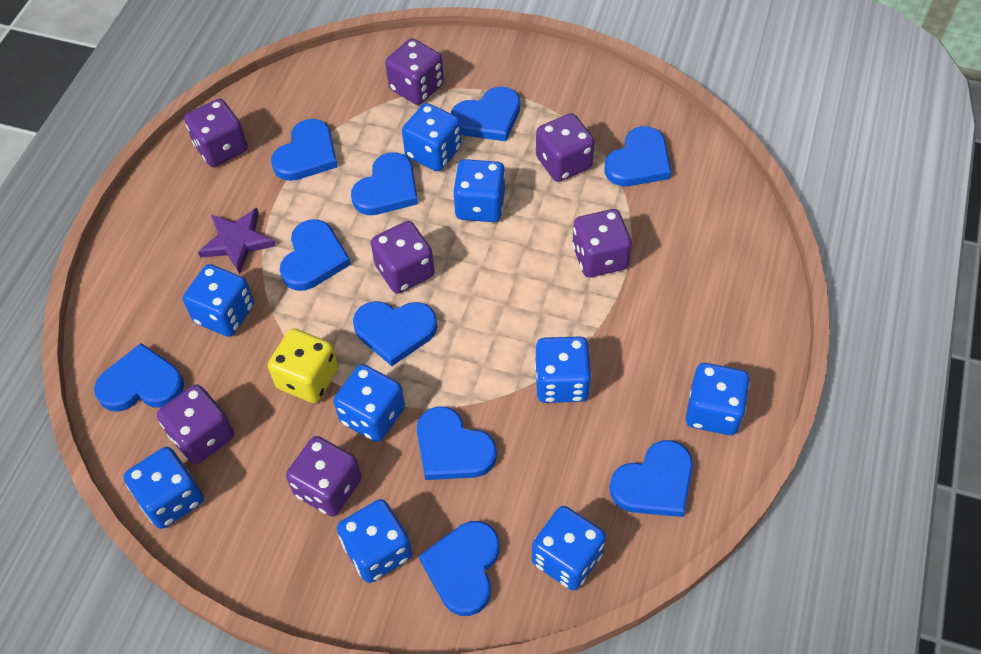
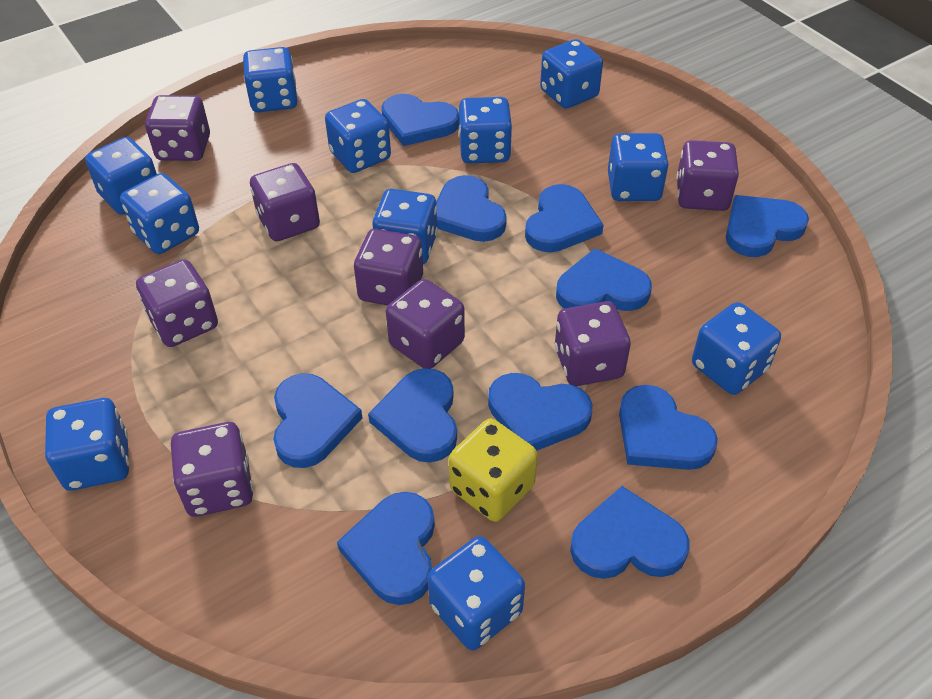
blue dice: [124,447,204,529] [183,264,254,337] [334,364,405,442] [337,499,412,583] [402,103,462,171] [453,159,505,222] [532,506,606,590] [535,336,592,403] [686,363,750,435] = 9 -> [45,398,129,491] [85,137,157,215] [120,173,199,254] [243,47,298,112] [325,99,391,173] [373,189,438,264] [428,536,525,650] [459,97,512,163] [540,39,603,108] [608,133,669,201] [692,302,781,395] = 11
blue heart: [94,343,184,412] [271,119,338,181] [280,220,351,291] [351,152,418,215] [353,301,437,366] [417,406,497,480] [419,521,500,616] [451,87,520,141] [604,126,671,186] [610,440,693,517] = 10 -> [273,373,362,468] [337,492,435,605] [368,368,457,463] [381,94,459,146] [436,175,507,242] [488,373,592,451] [525,184,604,252] [556,248,652,311] [570,486,689,579] [619,385,718,470] [726,195,809,257] = 11
purple dice: [157,384,234,464] [184,99,248,167] [286,436,362,517] [371,221,435,294] [385,38,444,105] [536,113,595,182] [572,209,632,277] = 7 -> [136,260,218,347] [145,95,210,161] [171,422,253,517] [250,163,320,241] [354,229,423,306] [386,279,465,369] [555,301,631,386] [676,140,739,211] = 8
purple star: [198,208,276,274] = 1 -> none = 0

